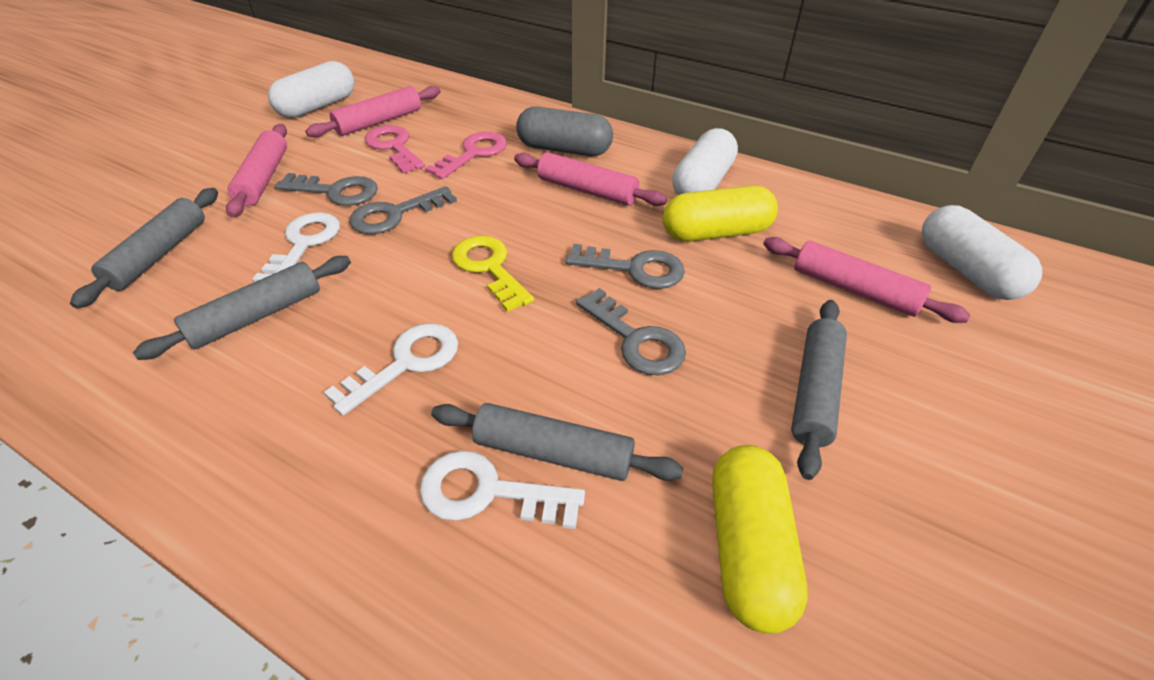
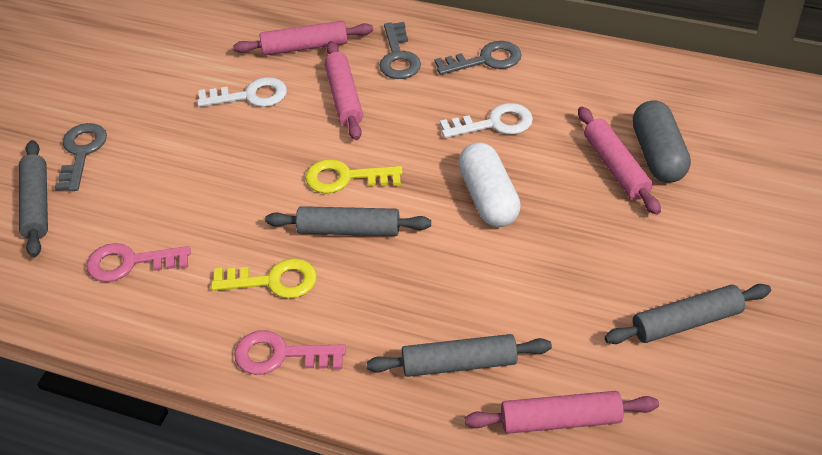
grey key: [275,173,378,206] [349,186,457,234] [566,244,685,289] [576,288,686,375] = 4 -> [55,123,107,191] [379,22,421,79] [435,41,522,75] = 3
white capsule: [268,61,354,118] [672,128,738,195] [922,205,1042,300] = 3 -> [458,142,521,227] = 1
white key: [253,212,340,282] [324,323,458,415] [420,450,585,529] = 3 -> [197,77,287,107] [440,103,533,138] = 2
yellow capsule: [663,185,778,242] [712,445,808,634] = 2 -> none = 0
yellow key: [452,236,534,312] = 1 -> [211,258,317,299] [305,159,402,193] = 2

